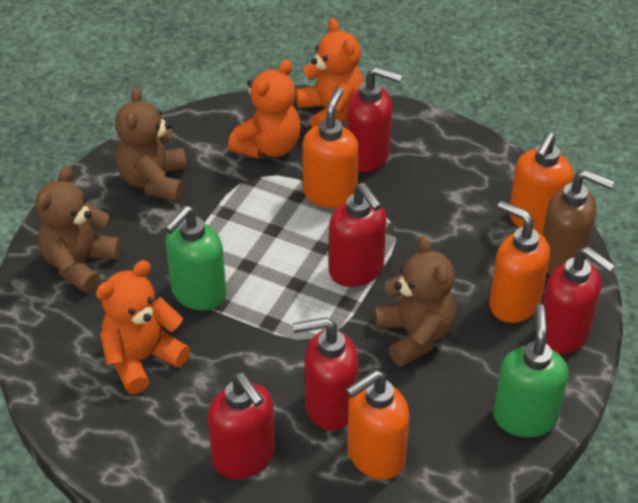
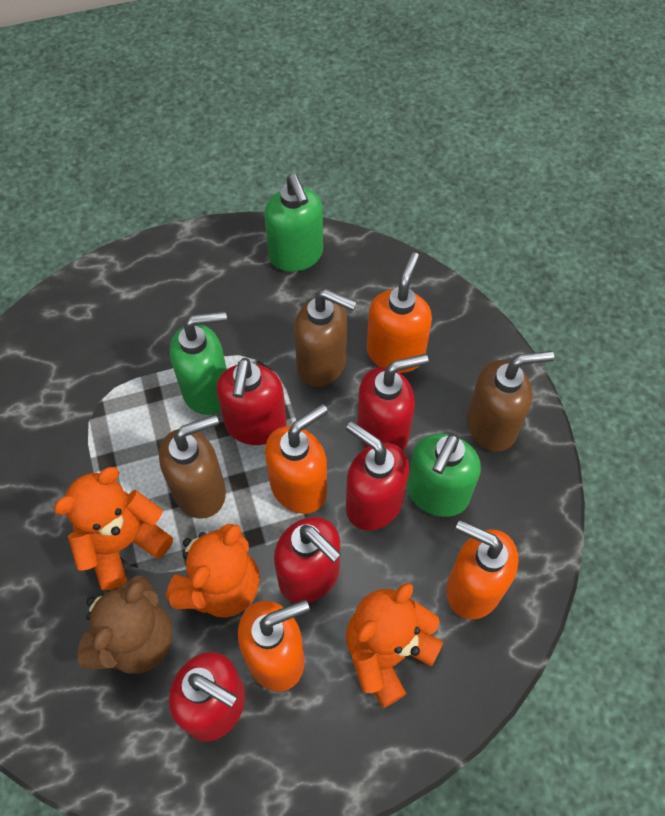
brown soap dispenser: [542,169,614,275] = 1 -> [159,415,226,519] [294,289,357,387] [467,351,554,452] = 3
brown teddy bear: [35,166,121,293] [115,87,187,201] [374,235,456,367] = 3 -> [77,576,173,674] = 1
green soap dispenser: [164,205,226,311] [493,304,568,437] = 2 -> [170,311,227,415] [264,174,323,272] [407,433,481,517] = 3

